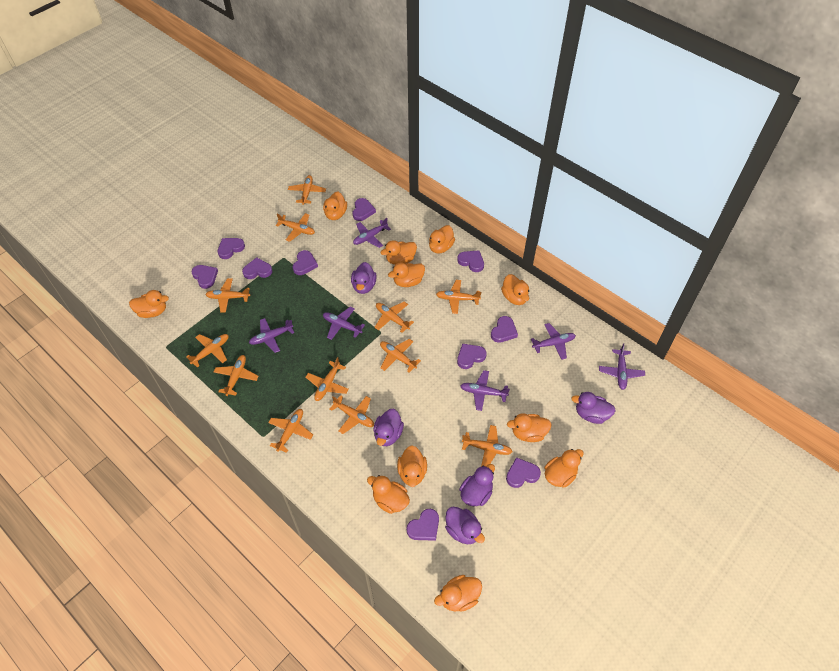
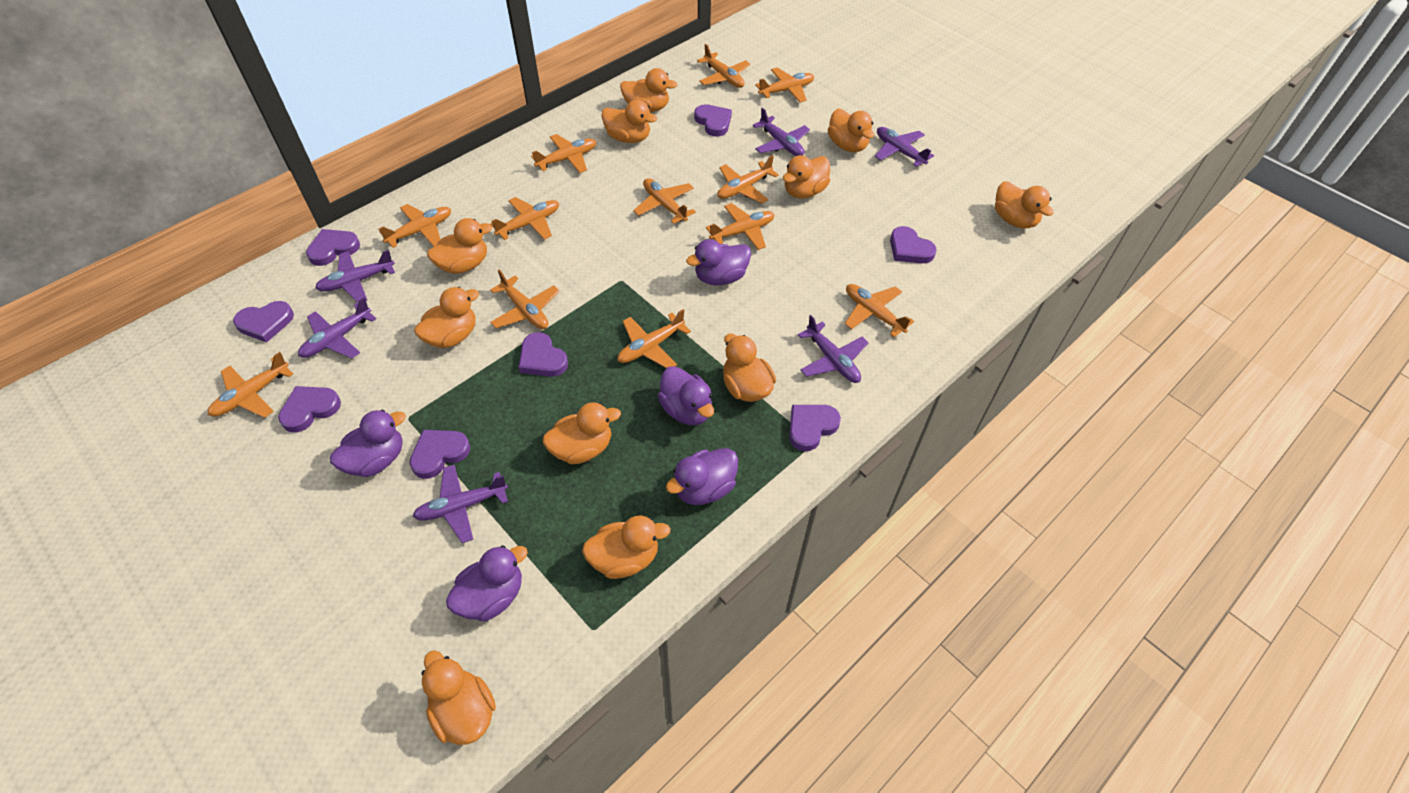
purple heart: [192,265,218,289] [218,238,245,259] [242,257,272,279] [292,250,318,275] [353,198,376,221] [407,509,439,541] [457,250,484,272] [457,344,486,369] [491,316,518,343] [506,457,541,488] = 10 -> [233,301,294,343] [278,386,341,433] [306,229,360,266] [410,430,470,479] [519,332,568,377] [694,104,732,136] [789,405,841,451] [890,226,937,263] = 8

